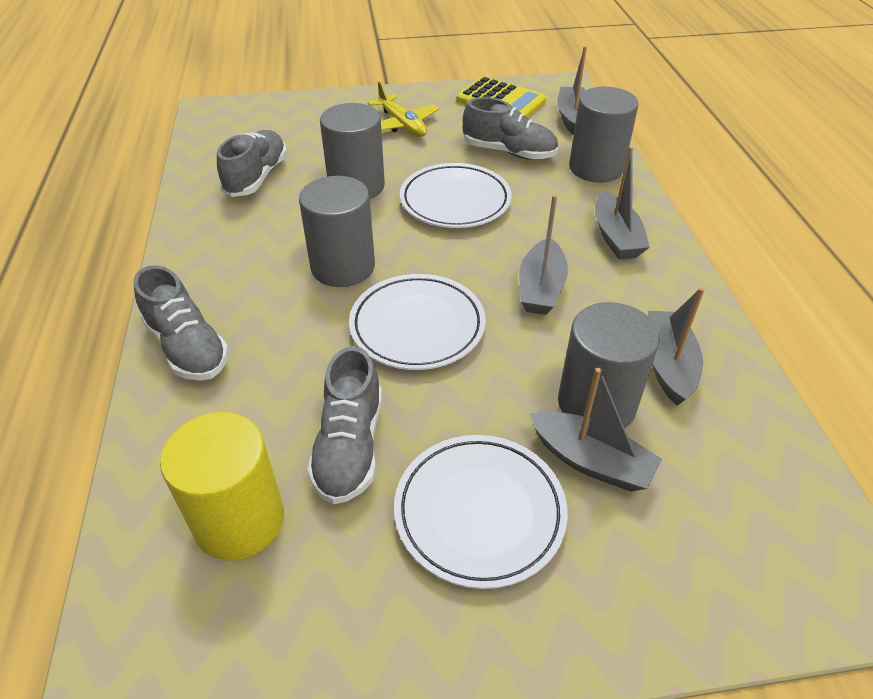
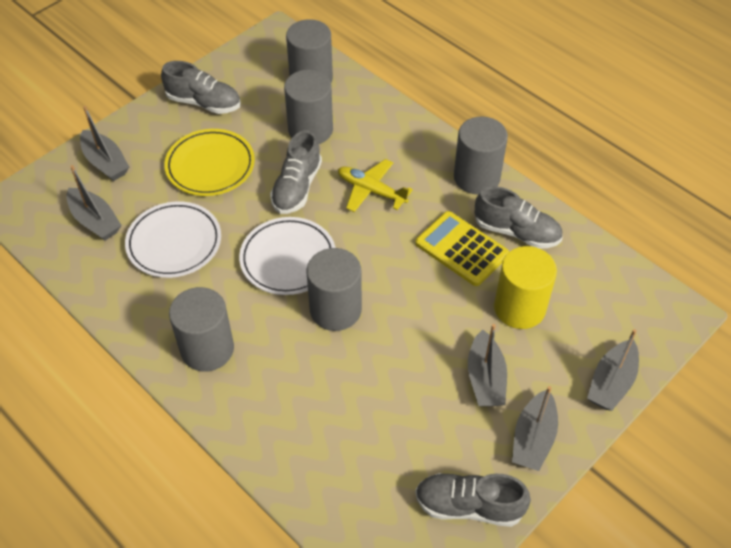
grey cylinder: [299,176,375,287] [320,103,385,199] [558,302,660,428] [569,87,639,182] = 4 -> [169,287,234,372] [284,70,333,144] [286,19,333,82] [306,248,362,331] [454,117,508,195] = 5
white plate: [349,274,486,370] [394,435,568,589] [400,163,512,228] = 3 -> [125,201,221,278] [239,217,336,295] = 2
yellow plate: none = 0 -> [164,129,255,196] = 1

